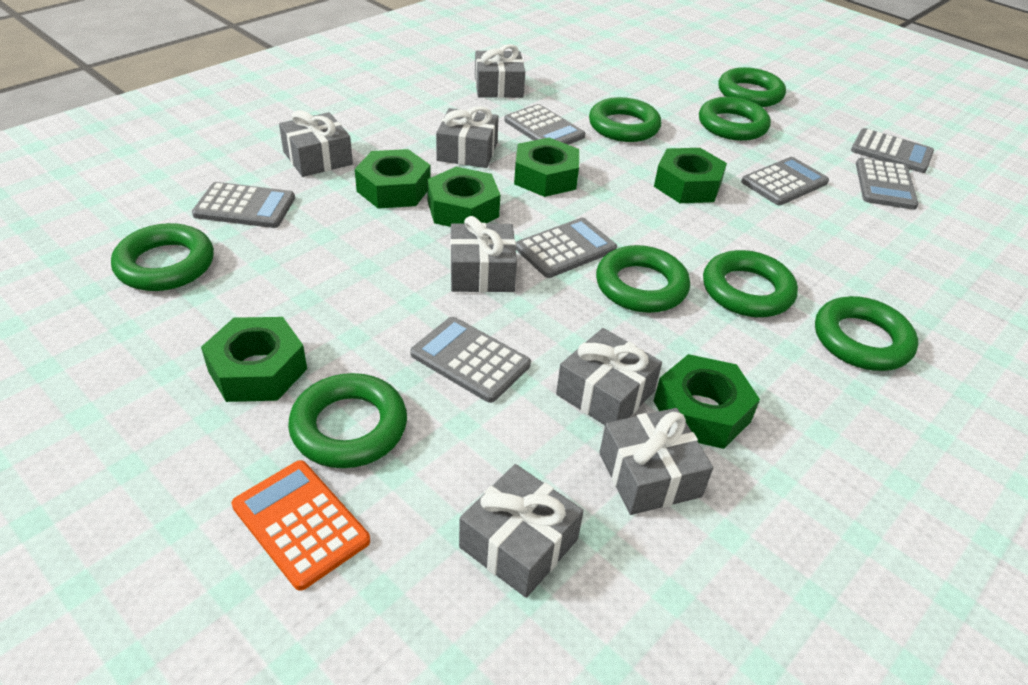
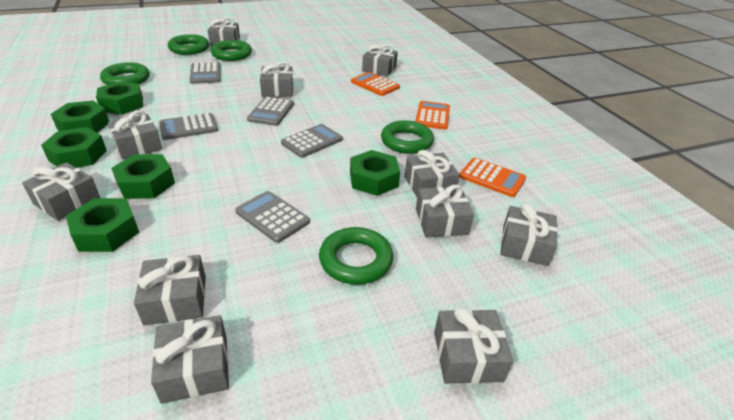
green ring: [111,223,214,291] [288,373,407,468] [589,97,661,142] [596,245,690,313] [699,97,771,141] [703,250,798,317] [719,67,786,107] [815,296,918,371] = 8 -> [100,62,150,85] [168,34,209,55] [211,40,252,61] [319,227,393,285] [381,120,434,154] = 5
grey calculator: [192,182,295,228] [410,317,531,403] [504,104,585,145] [516,218,617,278] [741,157,829,205] [851,128,934,173] [856,158,919,210] = 7 -> [159,113,218,140] [190,62,221,84] [235,191,310,243] [247,97,294,126] [281,124,343,158] = 5
grey gift: [279,110,353,177] [436,106,499,168] [450,216,517,292] [459,464,584,598] [475,44,525,98] [556,328,662,425] [599,408,713,515] = 7 -> [22,162,100,221] [108,111,162,159] [134,255,206,325] [151,315,229,404] [208,18,240,46] [260,62,293,97] [362,44,398,77] [404,150,460,197] [416,185,474,237] [434,307,513,384] [500,204,558,266] = 11
orange calculator: [232,460,370,591] = 1 -> [351,72,400,96] [415,101,450,130] [459,158,526,197] = 3

